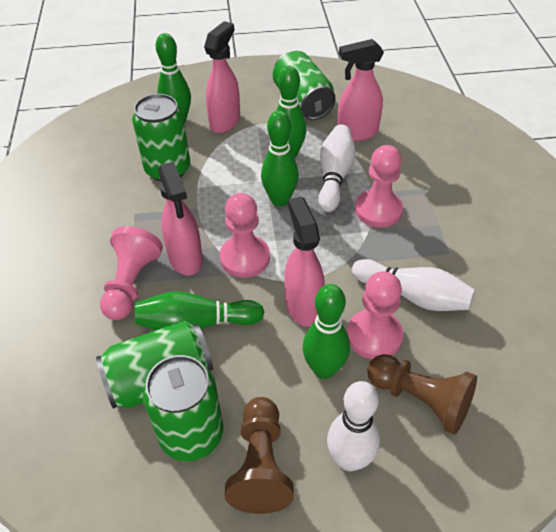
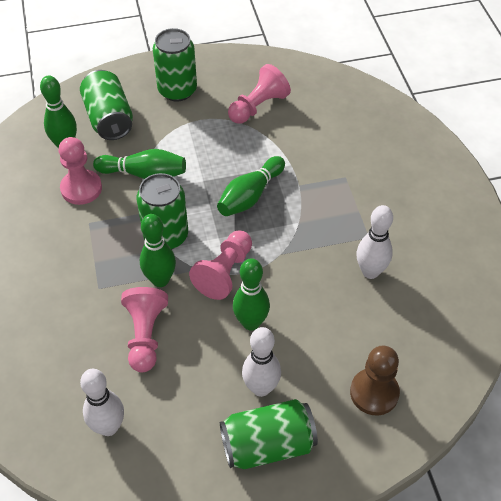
brown pawn: [225,397,294,514] [367,354,477,435] = 2 -> [350,346,400,415] = 1
pink spray bottle: [158,162,203,276] [204,21,240,133] [284,196,325,327] [337,39,384,141] = 4 -> none = 0

